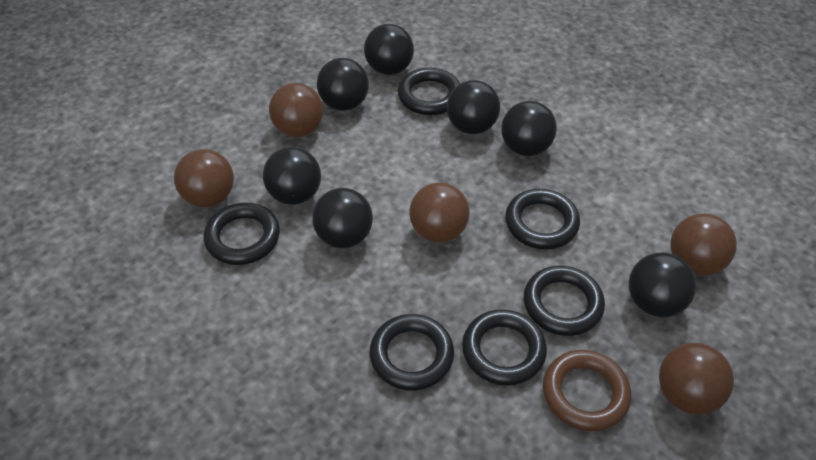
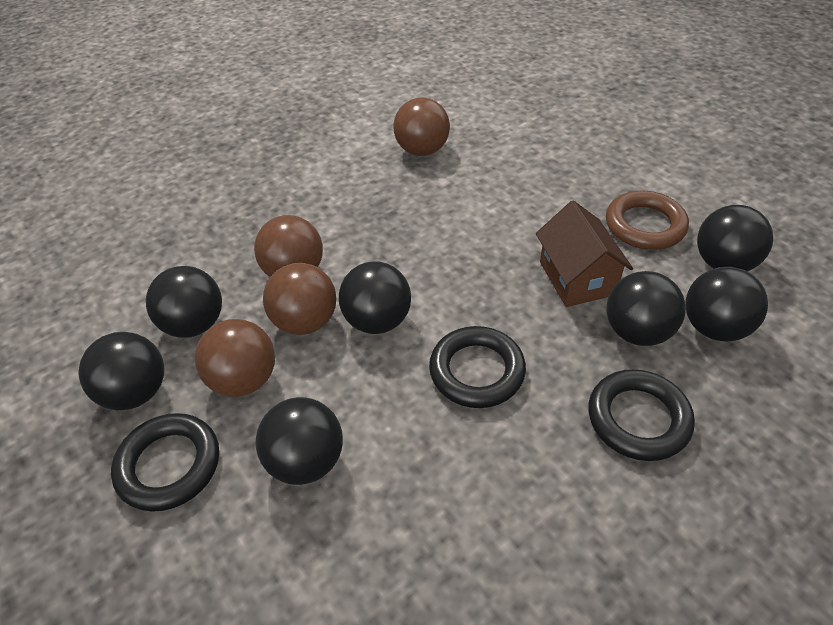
black ring: [204,203,280,265] [369,314,454,391] [398,68,460,115] [462,309,547,386] [505,189,580,249] [523,266,605,336] = 6 -> [111,413,219,512] [429,326,526,408] [588,369,695,461] = 3
brown ball: [174,149,234,207] [269,83,323,137] [409,182,470,243] [659,343,734,415] [670,213,737,275] = 5 -> [195,319,275,397] [254,215,323,277] [263,263,336,335] [393,98,450,156] = 4
brown house: none = 0 -> [536,200,633,307] = 1

